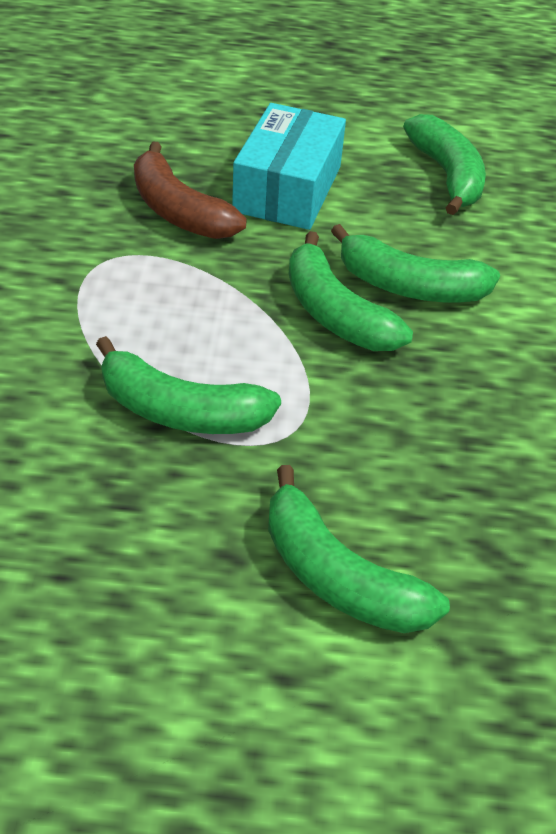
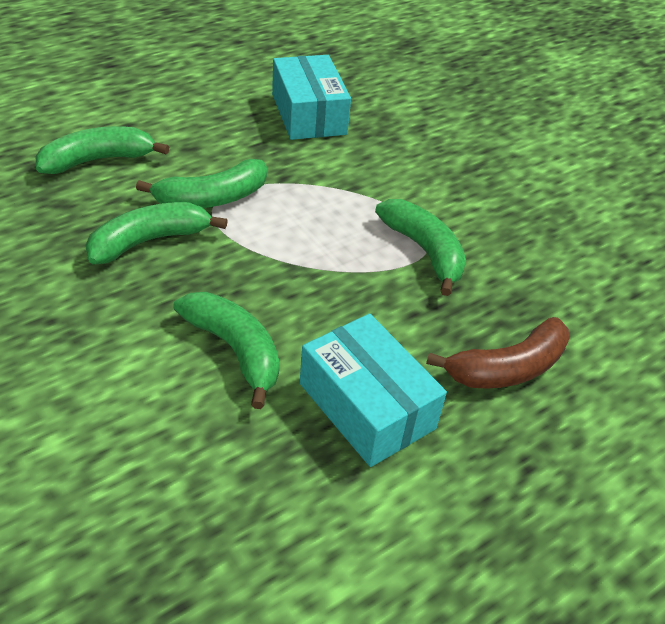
turquoise box: [232,103,346,230] = 1 -> [272,55,351,140] [300,313,447,467] = 2

